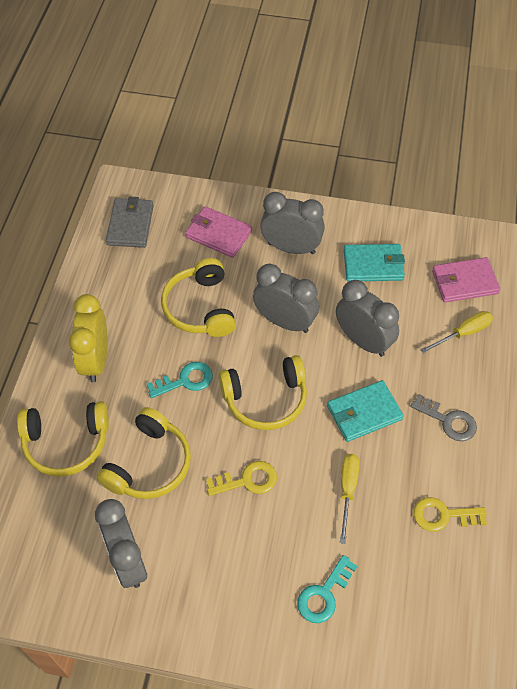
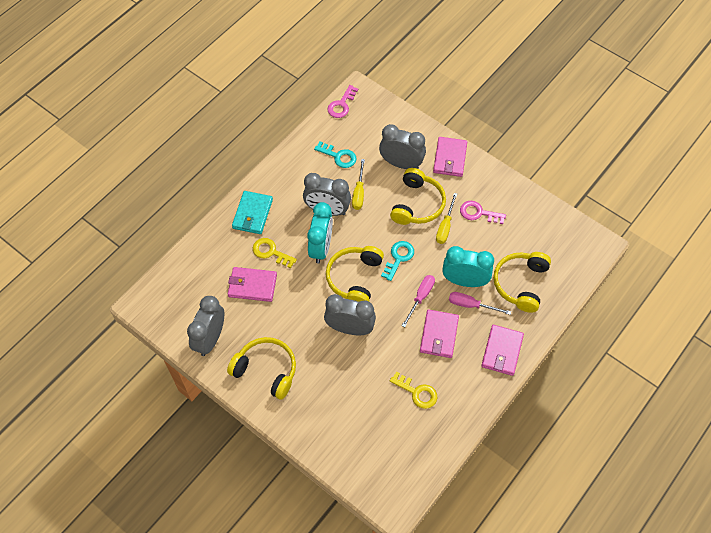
grey key: [410,394,477,441] = 1 -> none = 0
grey wallet: [106,197,154,248] = 1 -> none = 0
pink key: none = 0 -> [327,85,358,118] [460,201,506,224] = 2
pink screwdriver: none = 0 -> [402,275,435,327] [449,292,511,315] = 2
pink wallet: [185,206,252,258] [432,257,500,302] = 2 -> [228,267,277,302] [420,309,459,358] [433,137,467,177] [481,325,524,376] = 4
turquoise clock: none = 0 -> [307,202,333,264] [442,246,494,287] = 2
turquoise wallet: [327,380,404,442] [344,244,405,282] = 2 -> [232,191,273,234] = 1
yellow clock: [69,294,107,382] = 1 -> none = 0

